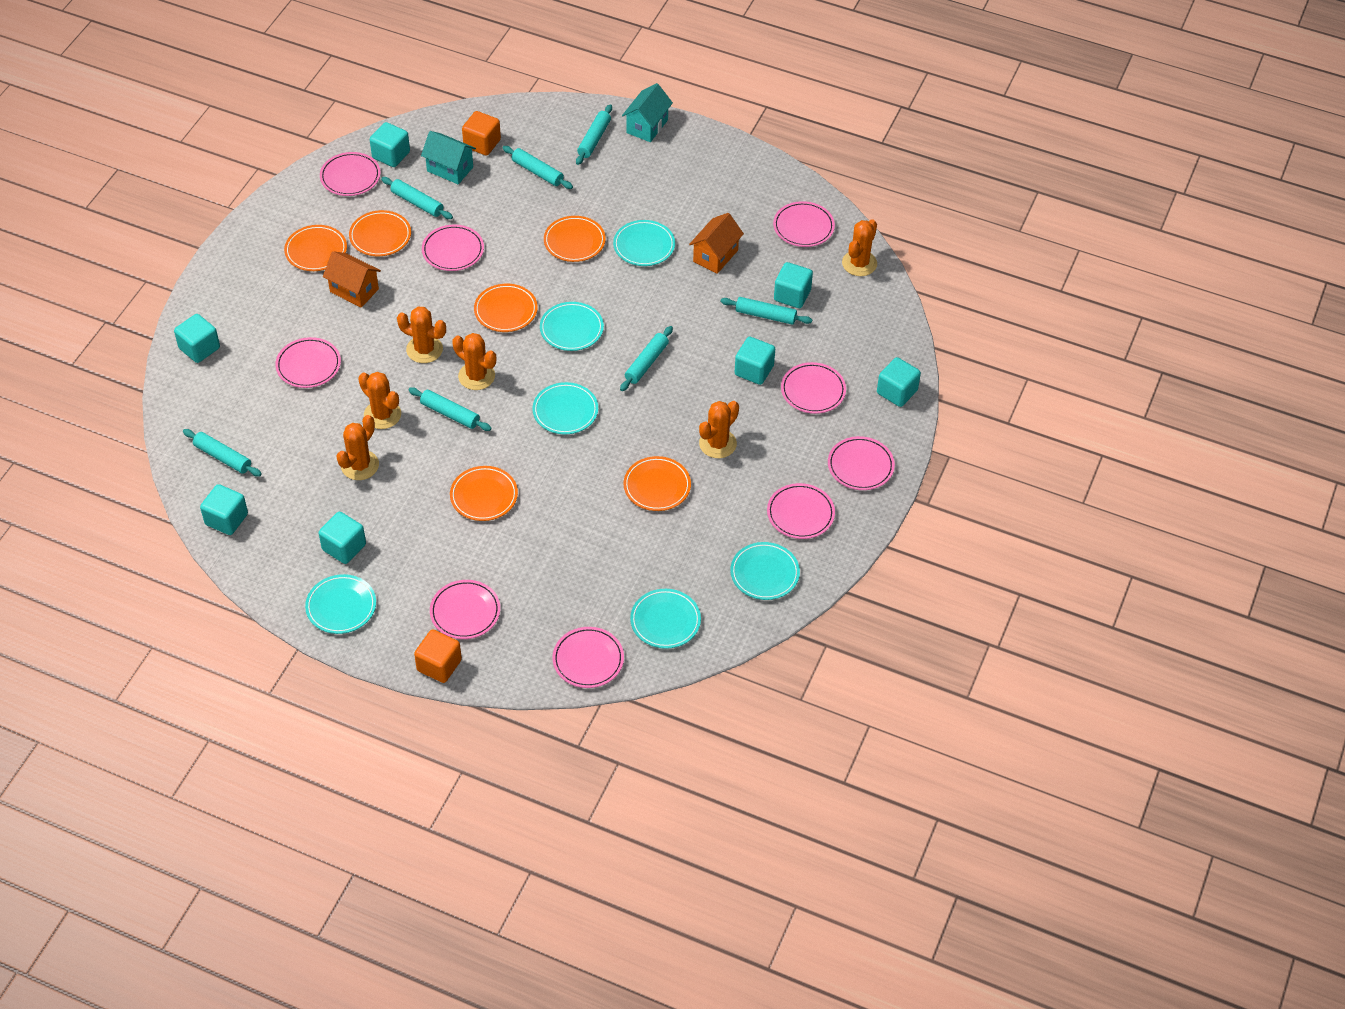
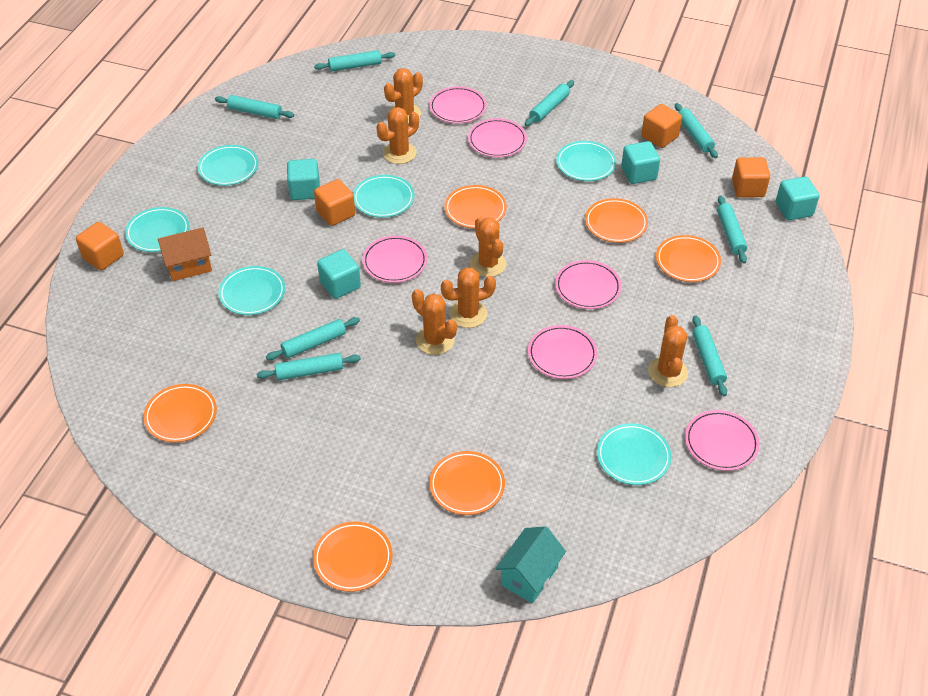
orange cube: [414,629,462,683] [462,111,501,156] = 2 -> [76,222,124,270] [314,179,355,226] [641,104,682,148] [732,157,770,198] = 4
orange house: [323,251,381,308] [689,213,744,274] = 2 -> [158,227,212,281] = 1
pink plate: [275,337,341,388] [320,152,381,196] [422,224,484,271] [430,580,500,639] [552,627,624,688] [767,483,835,539] [773,201,835,247] [781,362,846,414] [828,436,895,490] = 9 -> [362,236,427,283] [429,86,487,123] [468,118,527,157] [528,325,597,379] [555,260,621,309] [685,410,760,471] = 6
turquoise cube: [174,314,220,363] [200,484,248,535] [319,512,366,564] [370,122,410,167] [735,337,775,385] [774,262,813,308] [877,357,921,407] = 7 -> [287,159,320,200] [317,249,361,299] [621,141,660,184] [776,177,819,220] = 4
turquoise house: [421,131,476,184] [622,83,673,142] = 2 -> [495,526,566,604] = 1
turquoise rolling pin: [183,429,262,477] [381,177,453,219] [408,387,492,431] [503,146,573,189] [576,104,612,165] [620,326,673,391] [720,297,812,325] = 7 -> [215,95,294,119] [257,353,361,380] [266,317,360,360] [314,50,395,72] [525,80,574,126] [675,103,718,158] [692,315,727,396] [717,195,747,263] = 8

